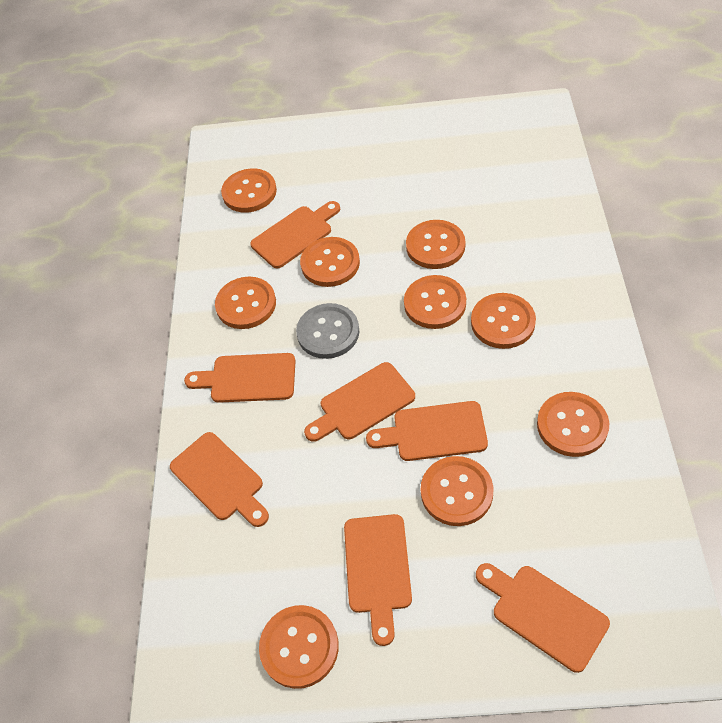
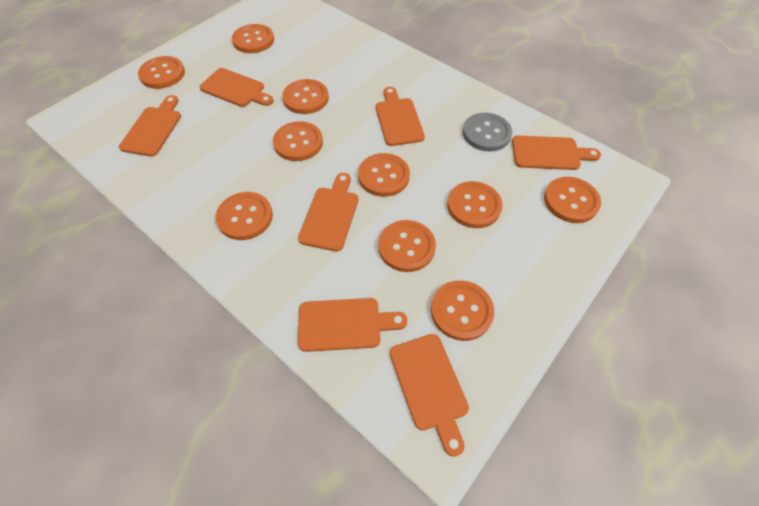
orange button: [215,276,276,329] [221,169,277,213] [259,605,339,689] [300,237,360,287] [404,275,466,329] [406,220,465,269] [421,456,493,526] [471,293,536,349] [537,392,609,457] = 9 -> [138,56,185,89] [216,192,273,240] [232,24,274,53] [273,121,323,161] [282,79,329,114] [358,153,410,197] [378,220,436,272] [431,280,494,341] [447,181,503,228] [544,177,601,223] = 10

